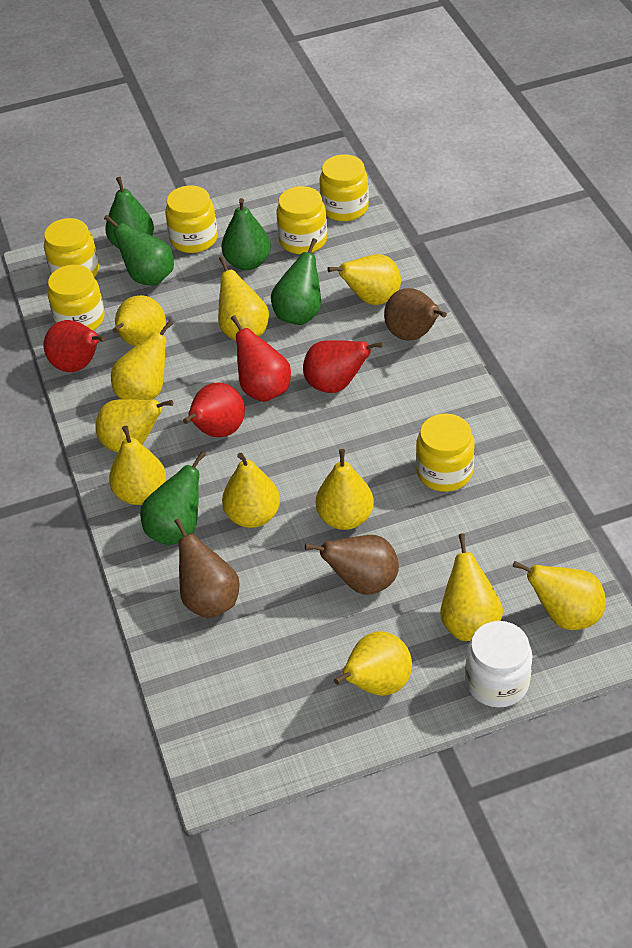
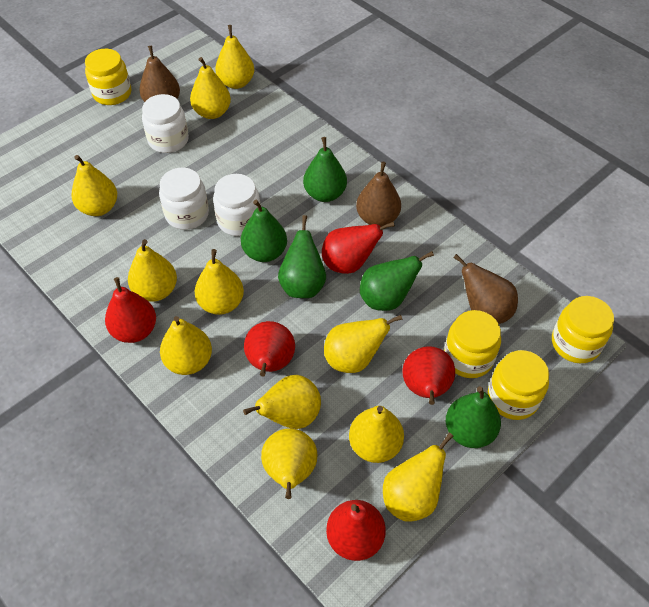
red pear: [44,320,106,372] [183,382,245,437] [231,315,291,402] [303,340,383,393] = 4 -> [105,277,156,343] [244,321,295,377] [322,222,395,274] [326,500,386,561] [403,346,455,405] = 5
white jar: [465,621,533,708] = 1 -> [142,94,189,153] [159,168,209,230] [213,174,260,236] = 3
yellow jar: [44,218,99,278] [48,265,105,331] [165,186,218,253] [276,186,327,254] [319,154,369,221] [416,413,475,492] = 6 -> [85,49,131,105] [444,310,501,378] [488,350,549,420] [552,296,614,363] = 4

